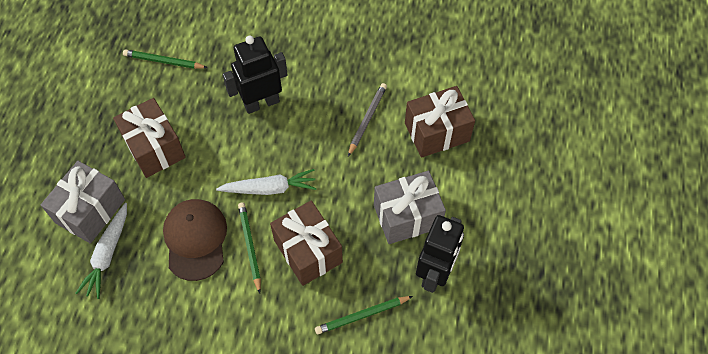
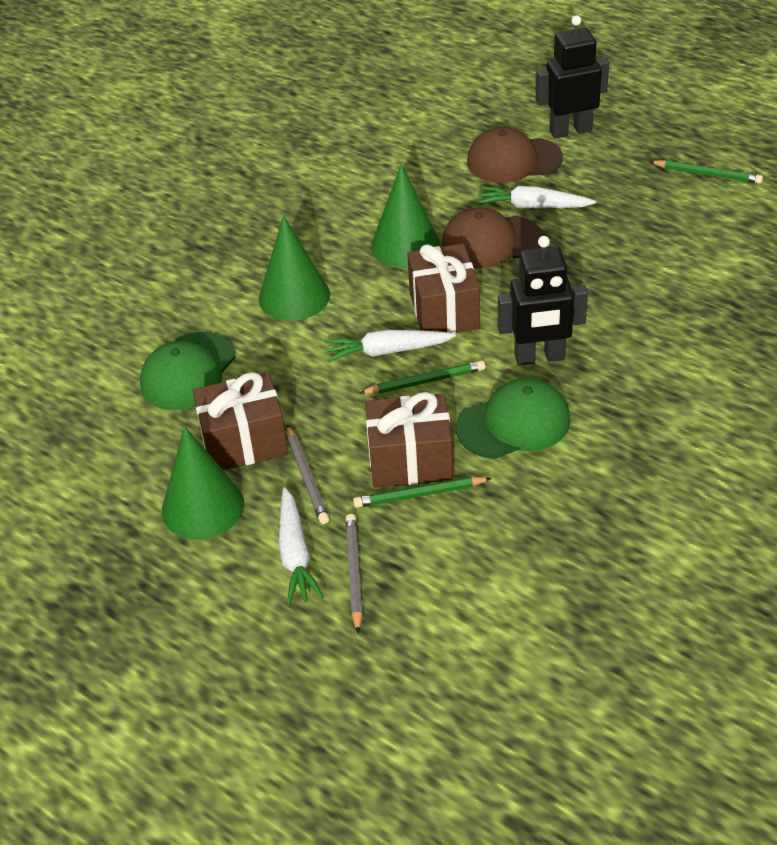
brown cap: [163,199,227,281] = 1 -> [441,207,543,268] [467,127,563,183] = 2
green cap: none = 0 -> [140,332,236,410] [456,378,570,459] = 2
green cone: none = 0 -> [162,426,244,540] [259,216,330,321] [371,164,440,268] = 3
grey gift: [41,161,125,244] [374,171,446,244] = 2 -> none = 0
grey pencil: [348,83,387,156] = 1 -> [287,425,330,524] [346,514,363,634] = 2
white carrot: [76,203,127,299] [216,169,316,195] = 2 -> [278,487,324,605] [325,330,456,362] [477,186,596,208] = 3

